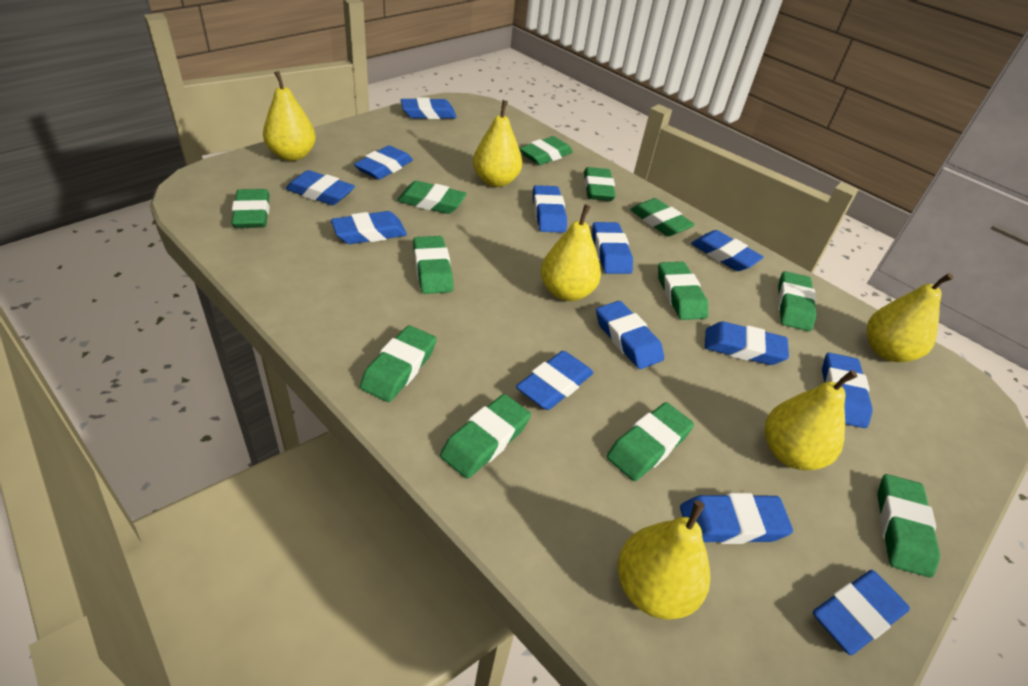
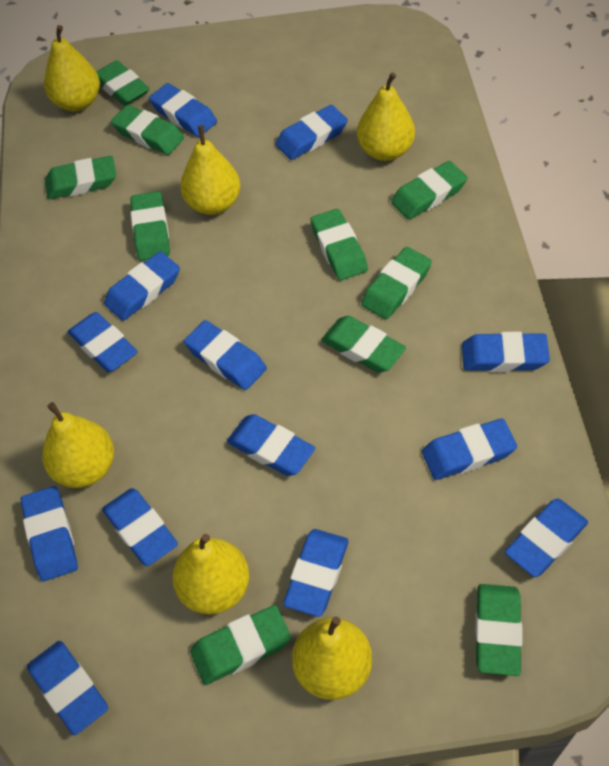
green eraser: [231,189,270,228] [360,325,437,402] [397,181,467,214] [413,236,454,294] [440,394,531,479] [519,136,573,165] [584,167,616,201] [606,402,694,481] [630,198,695,236] [658,262,708,320] [778,271,816,331] [877,474,940,578] = 12 -> [45,156,116,199] [96,60,150,106] [111,105,184,155] [130,191,170,261] [190,605,291,685] [311,209,368,280] [321,316,406,373] [361,247,432,320] [391,161,468,220] [475,584,522,676] = 10

